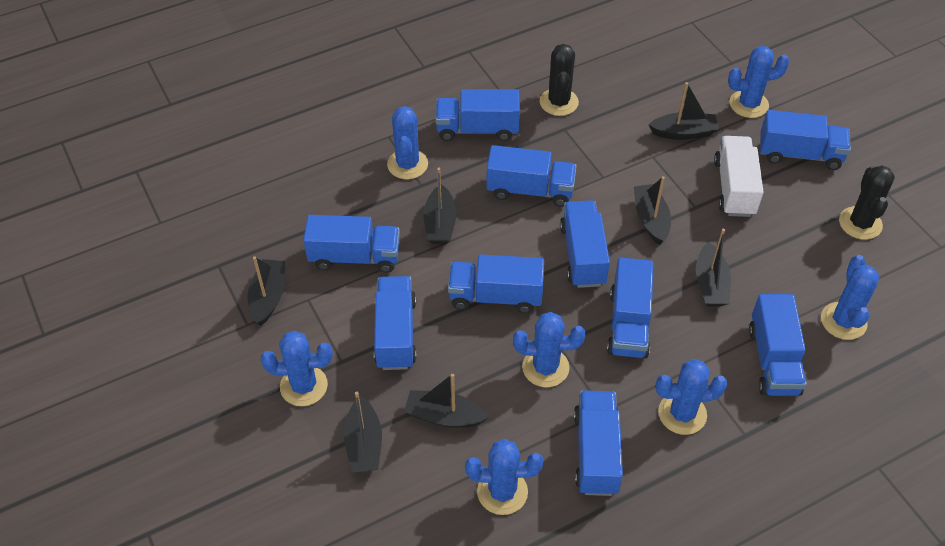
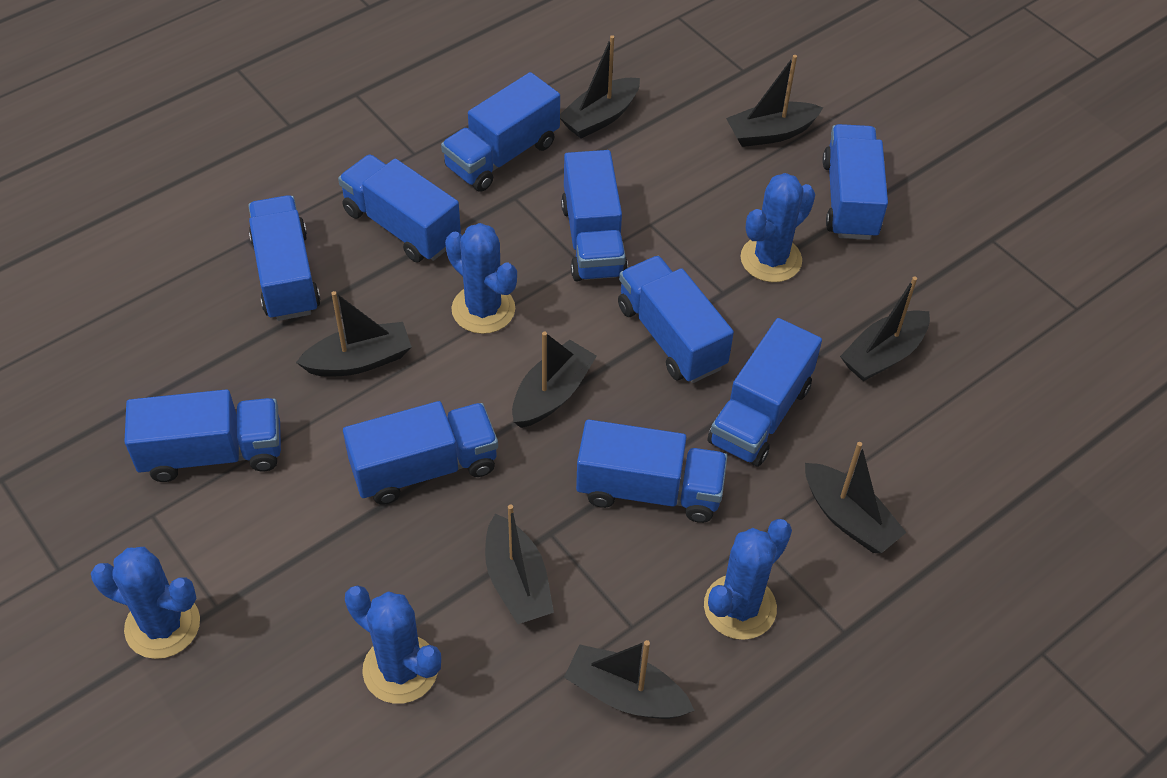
black boat: [247,256,285,326] [343,392,382,473] [404,374,489,428] [423,168,457,244] [634,176,671,245] [649,82,719,140] [696,229,731,307] = 7 -> [296,291,412,376] [485,504,554,624] [512,331,597,428] [560,35,640,138] [564,640,695,719] [726,55,823,147] [805,442,907,553] [840,276,930,381] = 8
black cactus: [540,44,579,116] [839,165,895,240] = 2 -> none = 0
blue cactus: [261,331,332,406] [387,106,428,179] [465,439,543,515] [513,312,585,387] [655,359,728,435] [728,46,790,118] [821,255,879,340] = 7 -> [91,547,200,659] [345,585,441,704] [445,223,517,334] [704,519,792,640] [740,173,815,282] = 5
white truck: [714,136,764,217] = 1 -> none = 0

